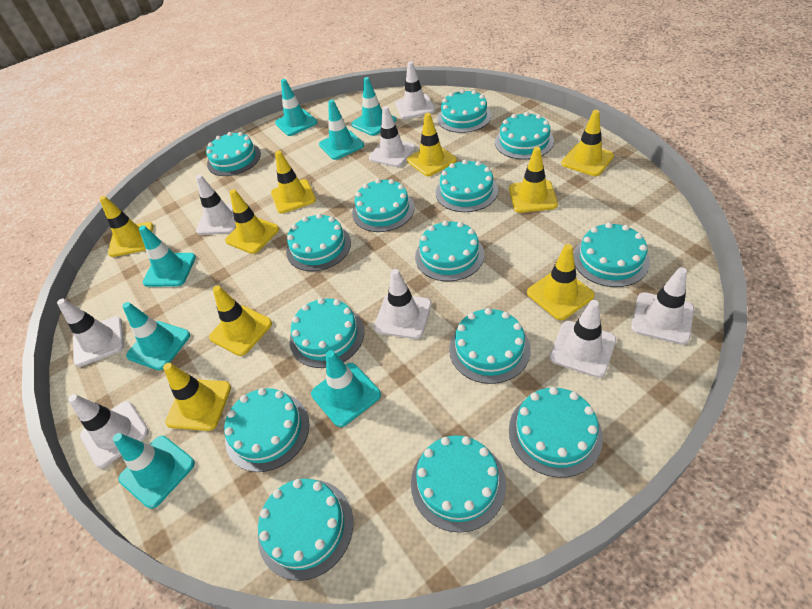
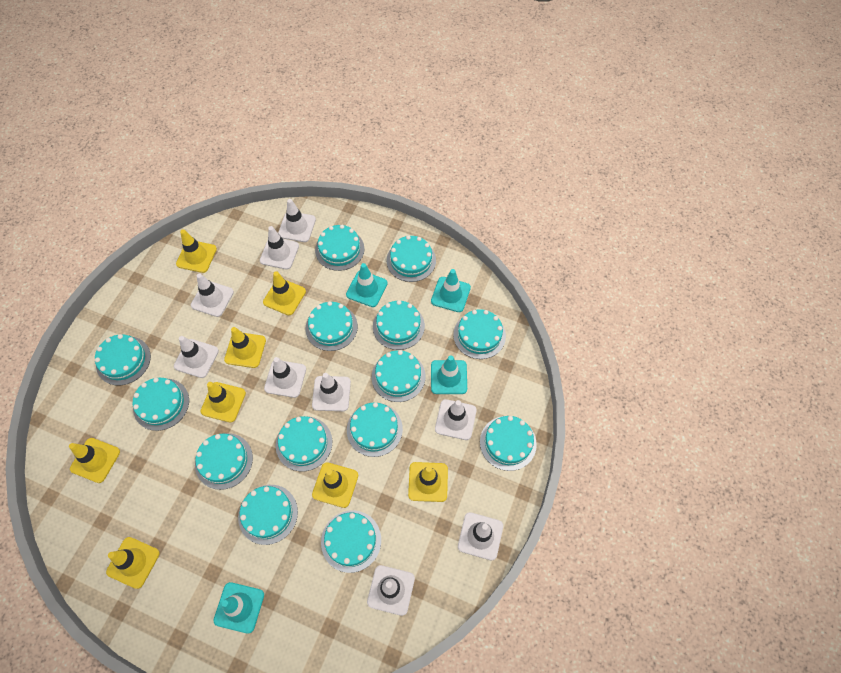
turquoise traffic cone: [113,433,195,509] [122,302,190,371] [139,225,196,287] [275,79,317,136] [311,350,381,427] [319,100,364,160] [351,77,396,136] = 7 -> [214,582,264,634] [346,263,388,307] [431,269,471,312] [431,356,467,394] = 4
white traffic cone: [57,299,124,367] [68,394,149,468] [196,175,236,235] [369,106,416,167] [374,269,432,339] [395,61,435,119] [550,300,616,378] [631,267,694,345] = 8 -> [174,336,219,378] [191,273,234,317] [260,226,299,270] [264,357,306,398] [278,199,316,242] [312,373,351,411] [367,565,415,616] [435,399,477,440] [458,512,503,560] = 9
yellow traffic cone: [99,196,154,257] [163,363,231,431] [209,286,272,356] [225,189,279,254] [271,151,316,214] [407,113,457,176] [509,147,558,213] [527,244,595,320] [561,110,614,176] = 9 -> [69,438,120,483] [106,537,160,589] [176,229,217,273] [201,382,246,422] [224,327,266,368] [263,271,306,315] [312,462,358,508] [408,462,448,502] = 8

